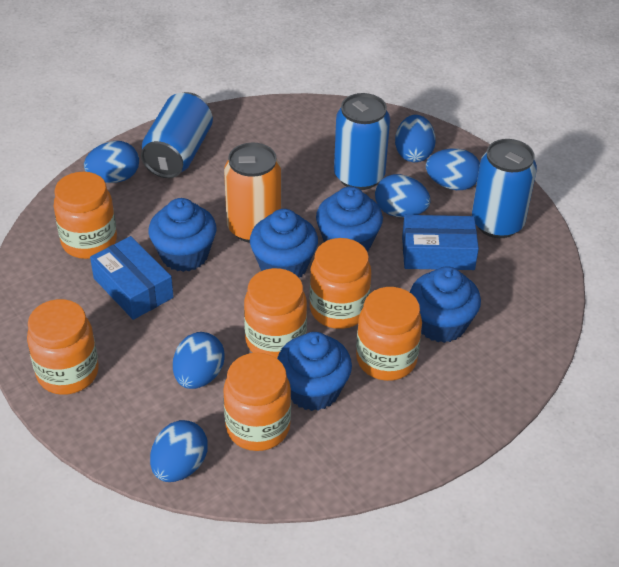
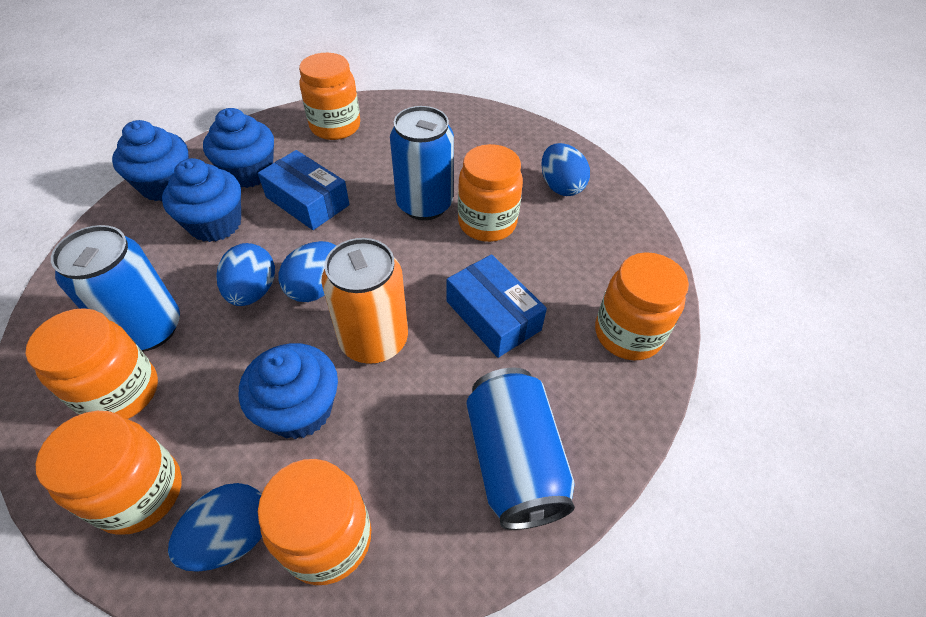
blue cupcake: [148,198,216,272] [250,209,318,278] [277,332,352,411] [316,186,383,252] [410,266,481,343] = 5 -> [112,120,189,202] [162,158,241,242] [203,108,274,188] [239,343,338,439] = 4
blue egg: [84,141,139,183] [150,420,208,482] [173,332,225,389] [375,174,431,217] [395,115,436,162] [426,148,480,190] = 6 -> [168,483,262,572] [217,243,275,306] [278,241,336,302] [541,143,590,196] = 4

